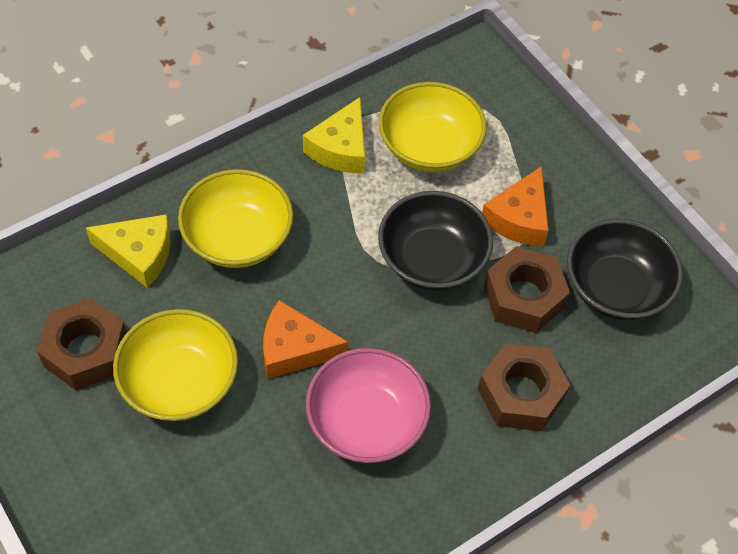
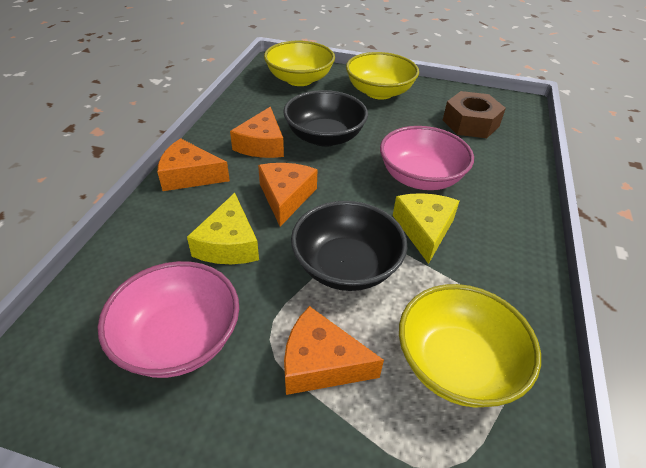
brown nut: [37,298,127,390] [478,343,570,431] [484,246,570,333] = 3 -> [443,91,506,138] = 1
orange cheese: [263,300,349,379] [482,166,549,246] = 2 -> [157,138,230,191] [230,107,284,158] [258,163,318,227] [284,306,384,395] = 4
pink bowl: [306,348,431,463] = 1 -> [98,261,239,378] [380,126,474,190] = 2

